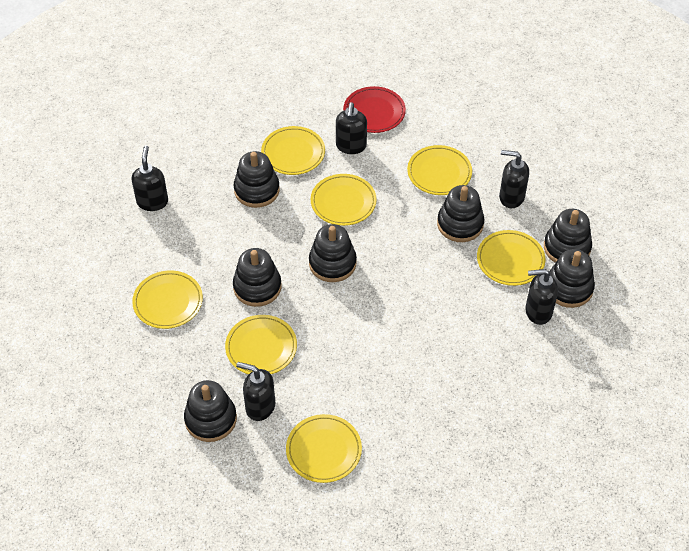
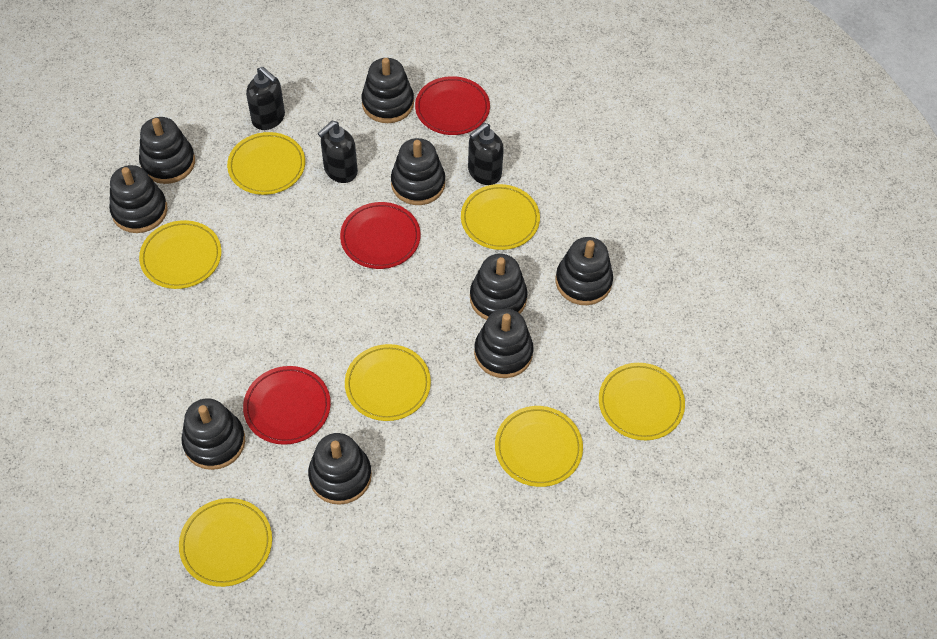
black soap dispenser: [132,146,168,211] [236,362,275,421] [336,102,367,154] [499,150,529,208] [525,269,558,325] = 5 -> [246,67,285,130] [318,121,358,183] [468,123,504,185] = 3
black stacking toy: [184,380,237,442] [233,248,281,307] [234,151,280,208] [309,224,357,282] [437,185,484,242] [544,209,592,263] [549,249,595,308] = 7 -> [109,165,168,233] [139,117,195,184] [181,398,245,470] [308,433,372,505] [362,58,414,123] [391,138,445,205] [470,254,527,320] [474,309,534,378] [556,237,613,305] = 9
red plate: [343,86,406,133] = 1 -> [243,366,331,445] [340,202,420,269] [415,76,490,135] = 3

